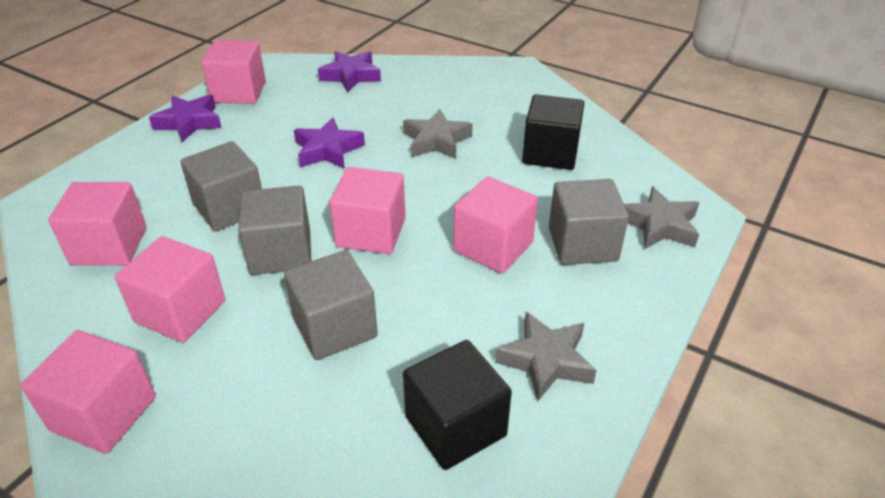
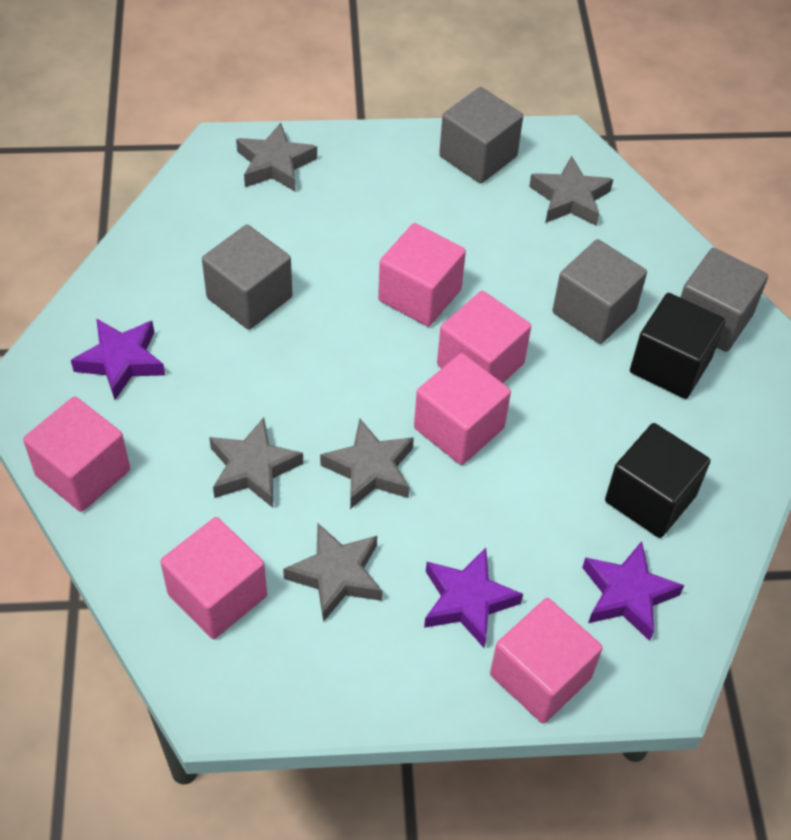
grey star: [403,109,473,159] [495,312,597,402] [624,186,699,249] = 3 -> [209,417,303,508] [236,122,317,192] [283,523,382,622] [320,418,414,509] [529,156,613,226] = 5

